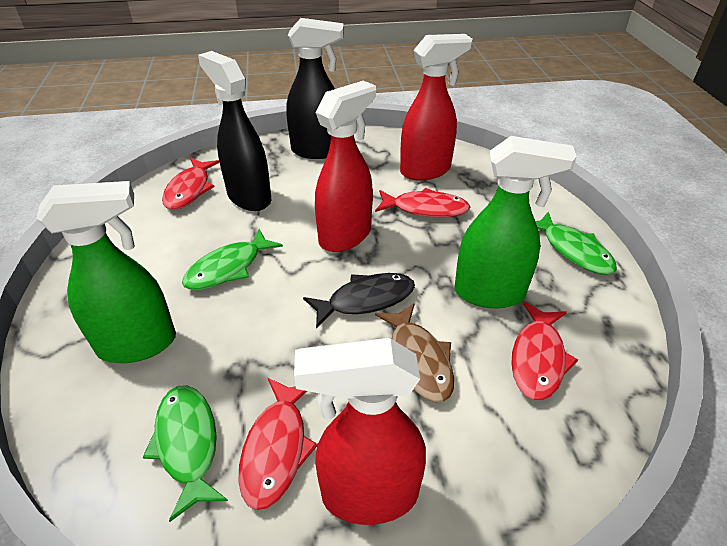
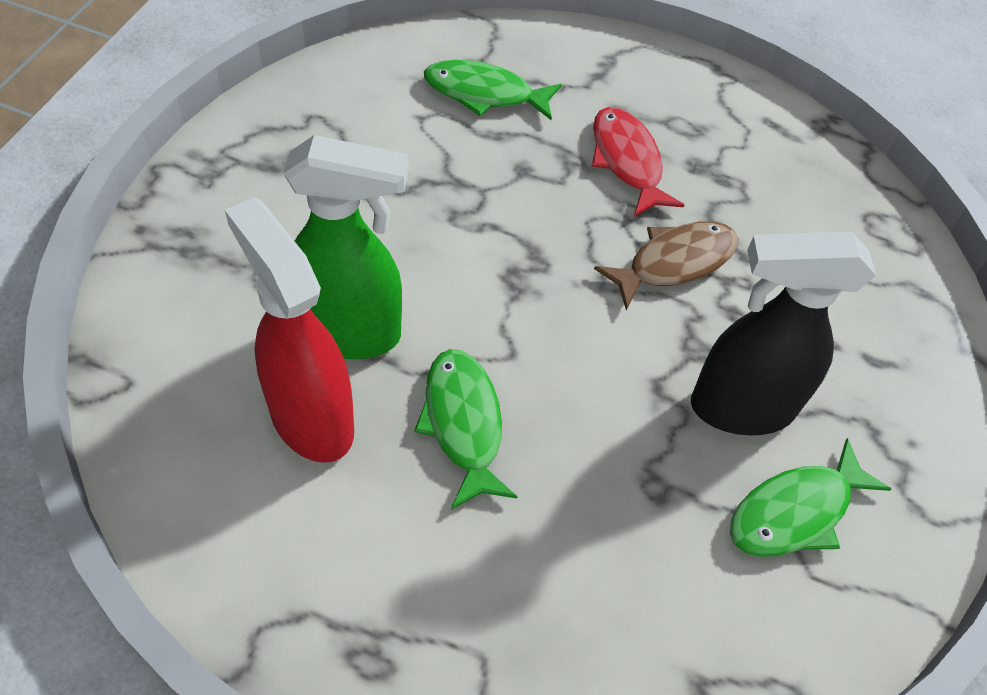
black fish: [303,273,415,329] = 1 -> none = 0
black spray bottle: [198,51,271,211] [286,18,344,159] = 2 -> [691,232,876,435] = 1
green spray bottle: [36,181,176,363] [454,136,577,308] = 2 -> [283,135,409,359] = 1
red fish: [162,158,220,210] [238,378,318,510] [375,188,470,218] [511,302,578,400] = 4 -> [592,107,685,217] = 1
red spray bottle: [294,338,426,525] [315,81,376,252] [400,34,473,181] = 3 -> [225,197,354,463] = 1

